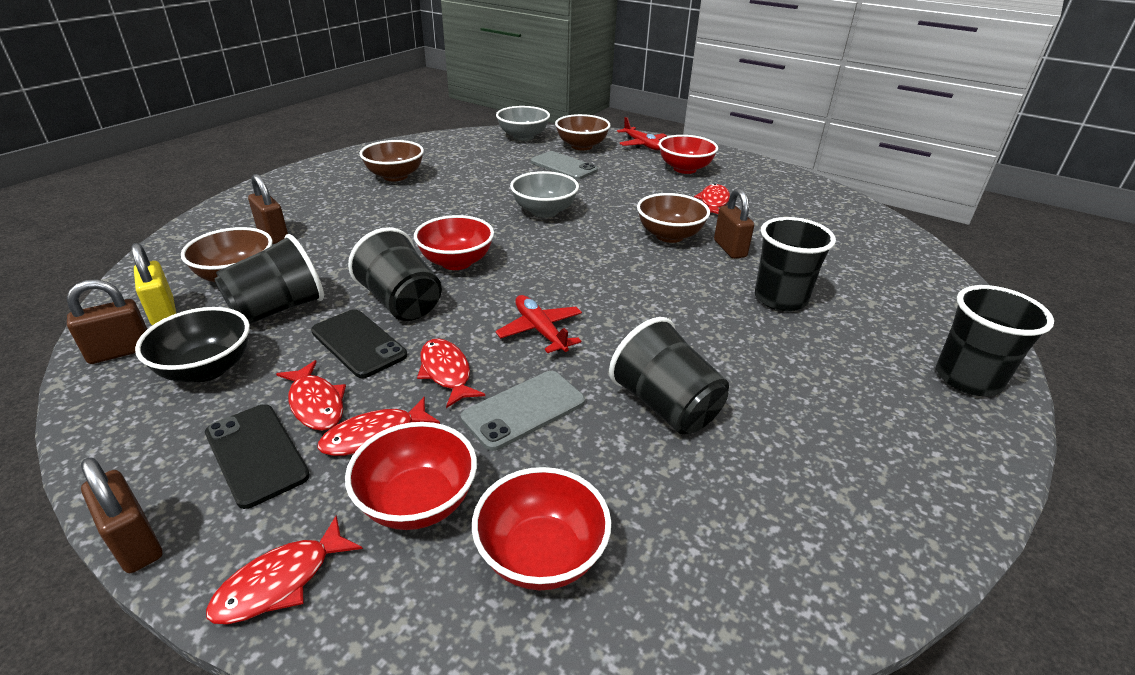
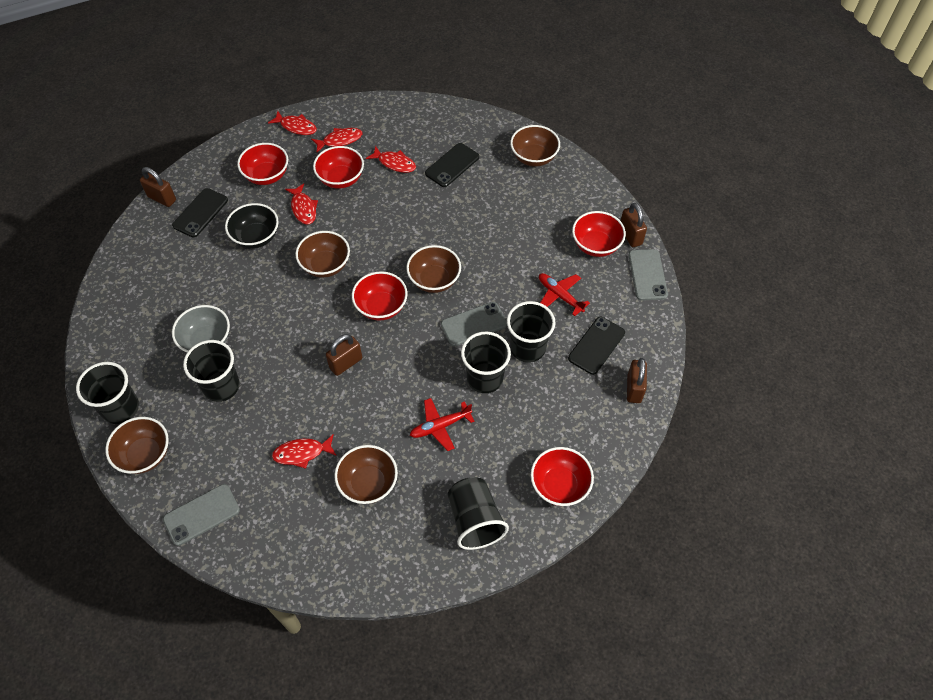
black phone: [205,404,310,509] [311,309,407,378] = 2 -> [172,188,228,237] [425,143,479,187] [568,317,625,375] = 3
brown bowl: [181,227,273,282] [359,140,424,181] [555,114,611,150] [637,193,710,243] = 4 -> [105,417,169,474] [295,231,350,278] [334,445,398,504] [406,245,461,293] [510,125,560,167] = 5
grey bowl: [496,106,550,141] [510,171,579,218] = 2 -> [172,305,230,352] = 1
grey phone: [461,371,585,451] [531,151,598,180] = 2 -> [163,484,240,546] [441,302,507,346] [628,249,668,301] = 3
red bowl: [345,422,477,530] [414,215,494,270] [472,467,611,590] [659,135,718,174] = 4 -> [237,143,288,185] [313,146,364,189] [352,271,408,321] [531,447,594,506] [572,211,626,257] = 5
yellow padlock: [131,243,176,325] = 1 -> none = 0

